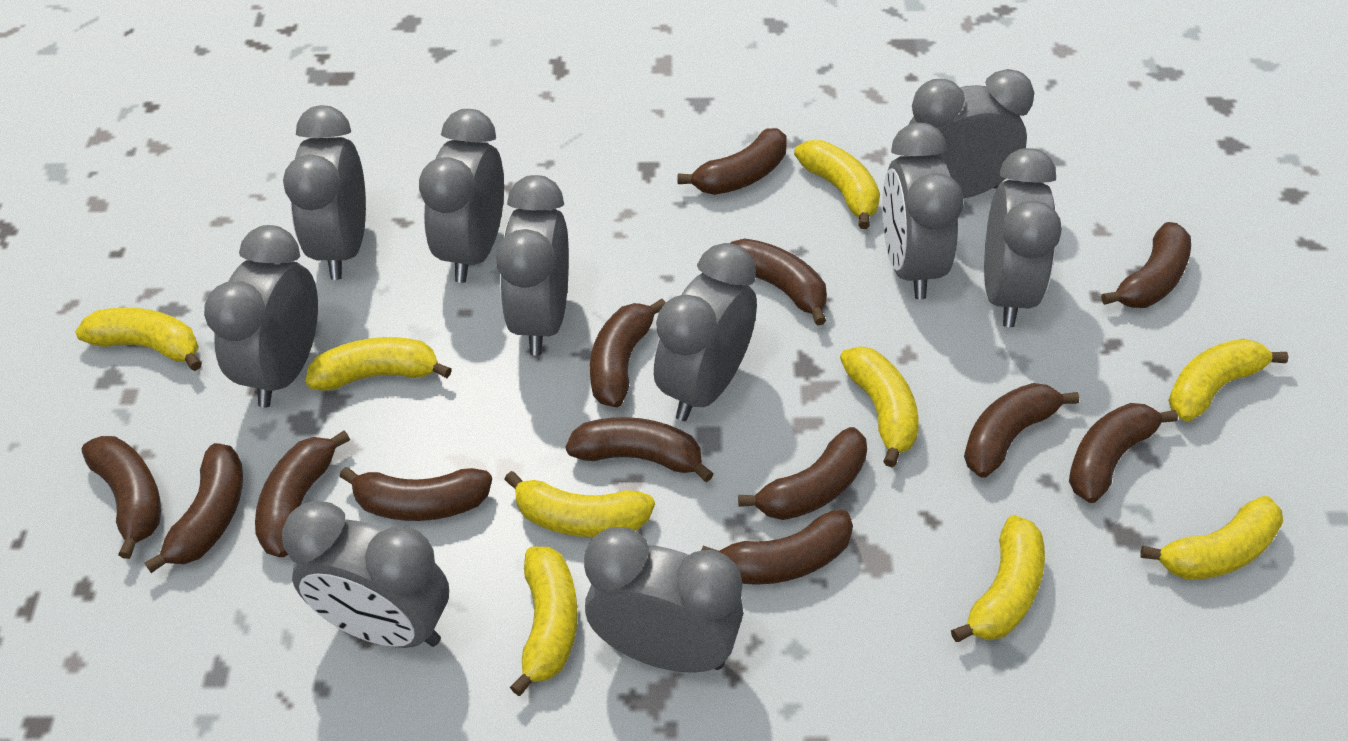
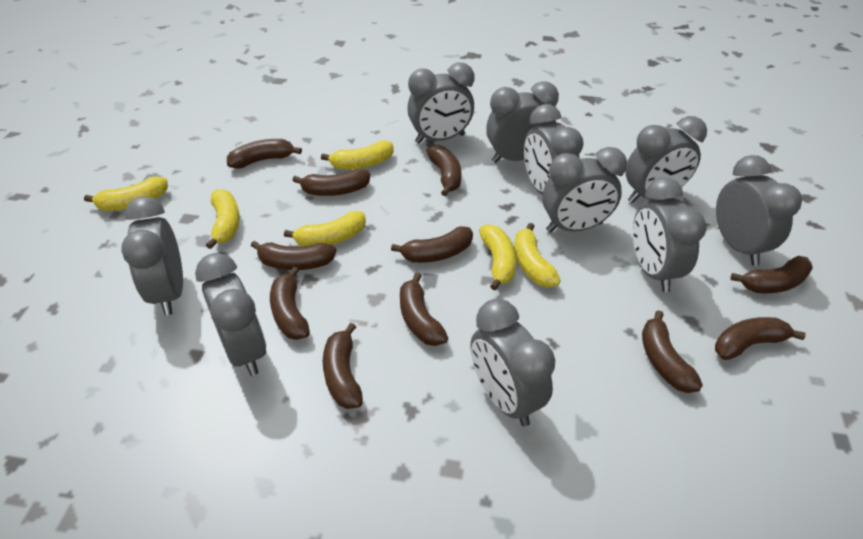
brown banana: [82,436,161,559] [144,443,243,573] [255,430,350,557] [339,467,492,521] [566,417,714,482] [590,299,666,407] [678,128,787,195] [702,510,853,585] [731,238,827,325] [738,427,867,520] [964,383,1079,478] [1069,403,1178,503] [1101,222,1191,308] = 13 -> [227,139,302,169] [251,241,336,270] [270,267,310,340] [292,169,370,196] [323,323,363,409] [391,226,473,263] [400,272,448,346] [426,144,461,196] [642,310,703,393] [715,317,806,360] [730,256,813,294] = 11
yellow banana: [75,308,202,371] [305,337,452,391] [504,471,655,537] [510,547,578,696] [794,140,880,229] [840,346,919,467] [951,515,1045,642] [1140,496,1283,580] [1168,339,1289,422] = 9 -> [84,176,168,211] [206,189,240,249] [284,211,366,246] [321,140,394,169] [479,224,516,290] [514,223,561,287] = 6

